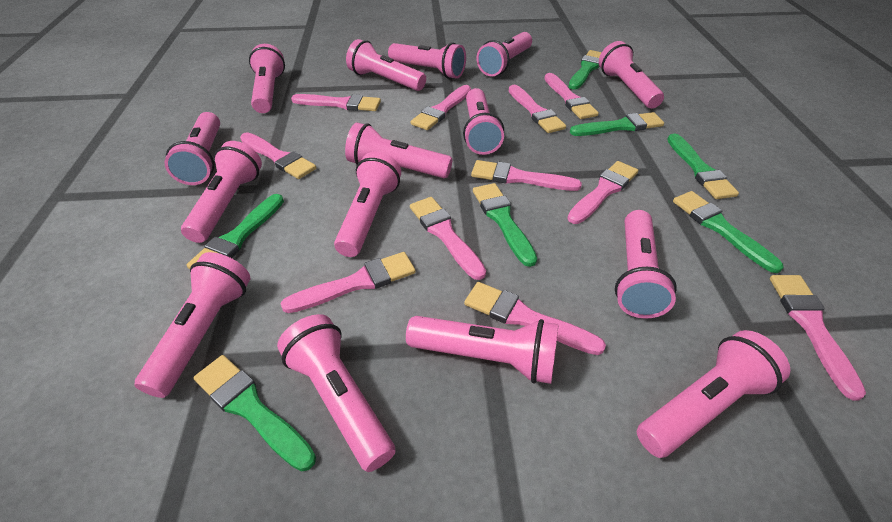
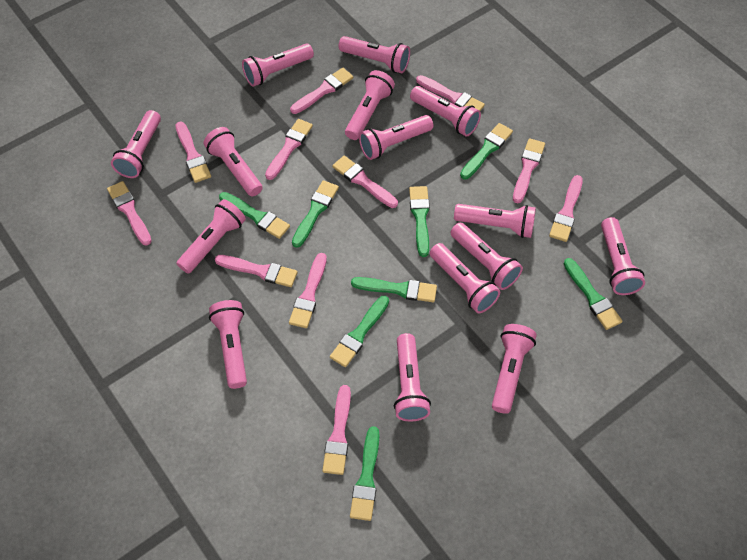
green brush: [187,194,284,269] [193,355,316,472] [473,183,537,267] [569,50,602,90] [570,112,664,136] [667,134,739,199] [673,191,783,273] = 7 -> [219,192,290,239] [292,180,339,248] [330,296,389,367] [350,426,379,521] [351,277,437,302] [409,186,430,257] [460,123,513,179] [564,258,623,330] = 8

